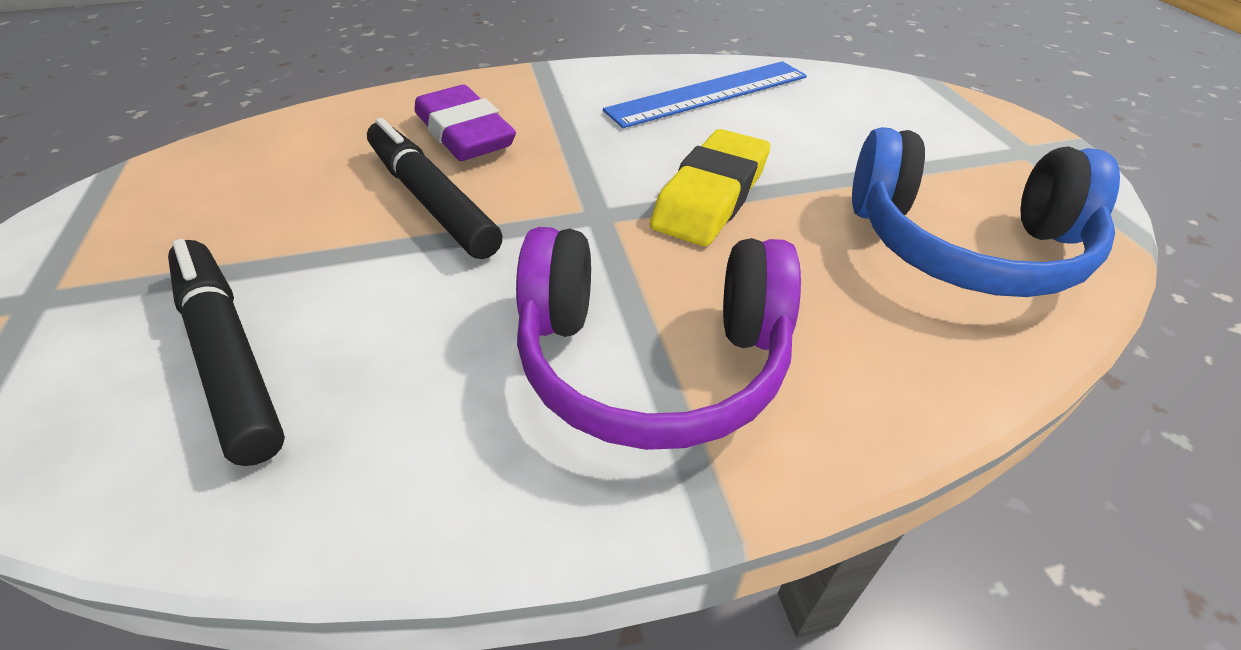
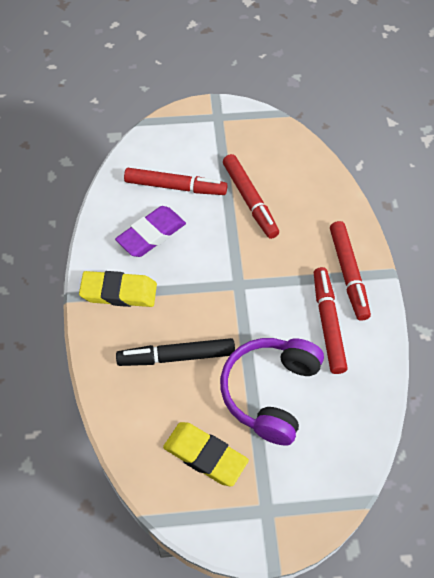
black marker: [168,239,285,466] [367,118,502,259] = 2 -> [116,338,235,366] = 1
blue headphones: [852,127,1120,297] = 1 -> none = 0
blue ruler: [603,61,807,128] = 1 -> none = 0
red marker: none = 0 -> [124,168,227,195] [223,154,279,239] [314,267,348,374] [330,221,371,321] = 4
yellow eraser: [650,129,770,246] = 1 -> [79,271,157,307] [163,422,249,487] = 2

